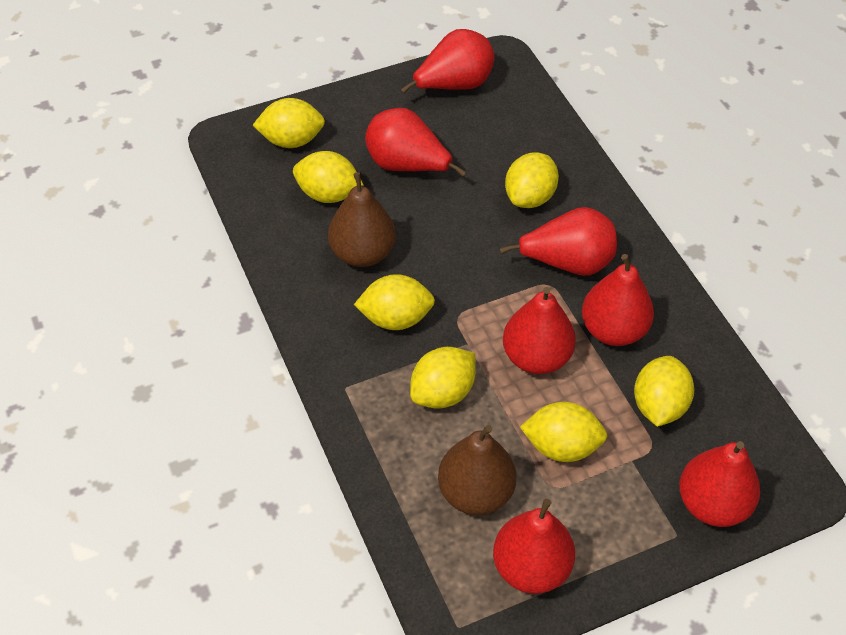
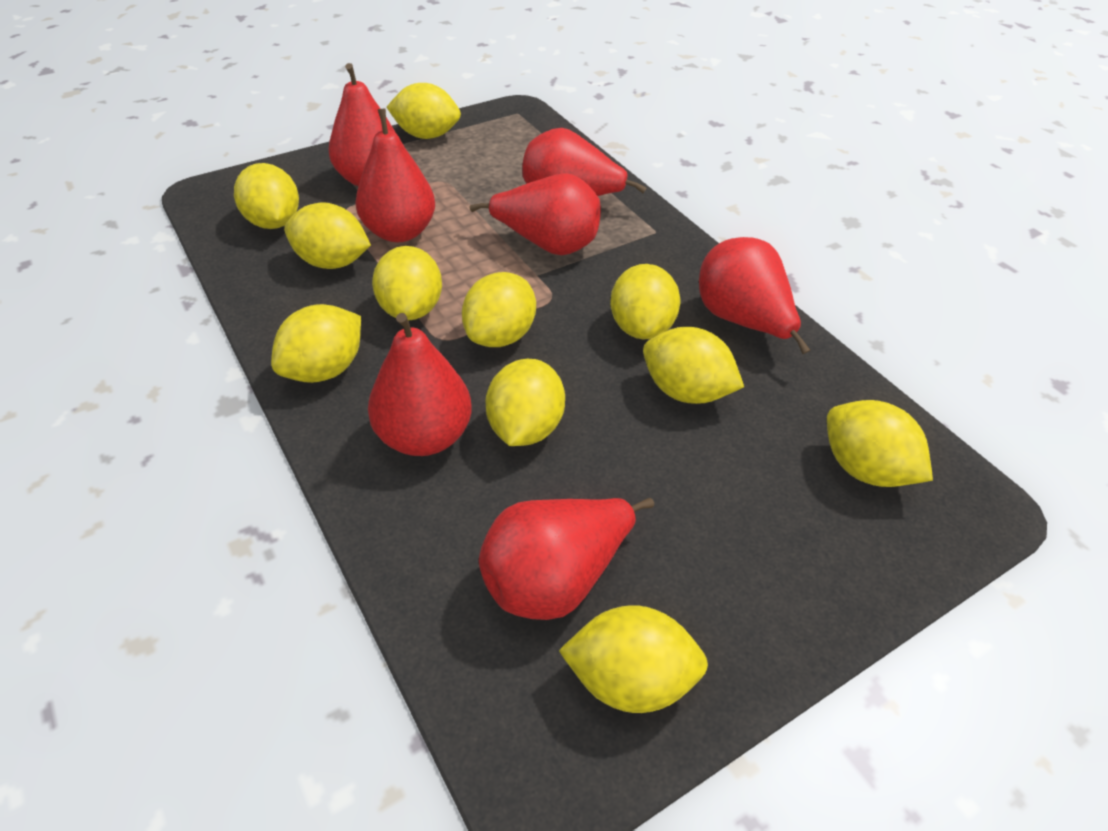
brown pear: [328,172,396,267] [438,425,517,515] = 2 -> none = 0
yellow lemon: [253,98,325,148] [293,151,364,203] [354,274,435,330] [410,347,476,409] [505,152,559,208] [520,402,607,462] [634,356,694,427] = 7 -> [234,163,299,229] [271,304,361,383] [284,202,371,269] [372,246,442,321] [386,83,461,139] [462,272,536,347] [486,359,565,446] [559,605,708,713] [610,264,681,339] [643,327,744,404] [827,400,933,487] = 11

